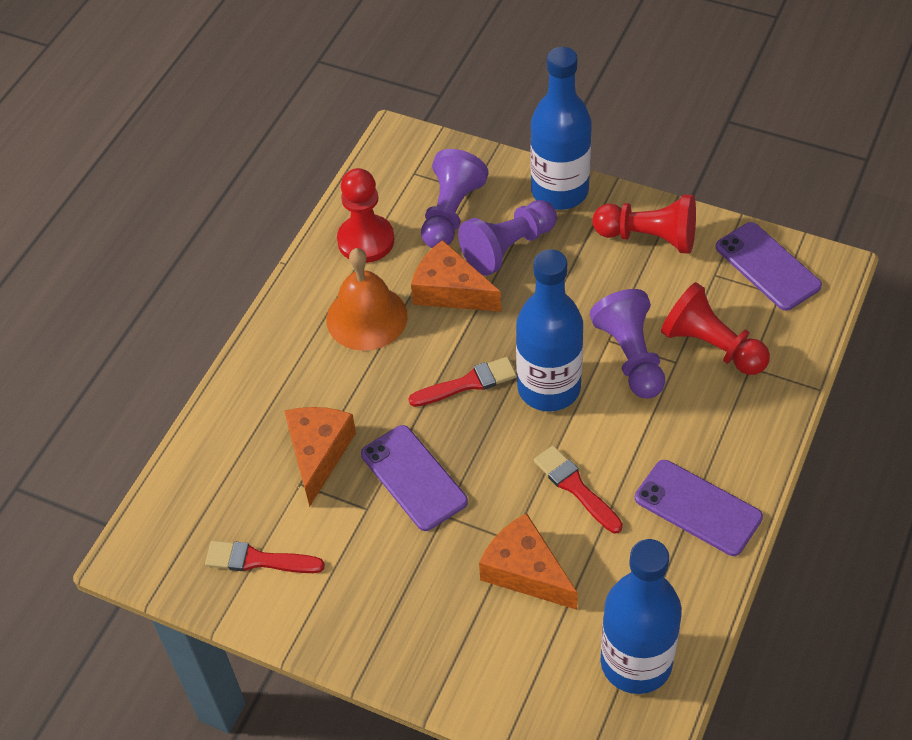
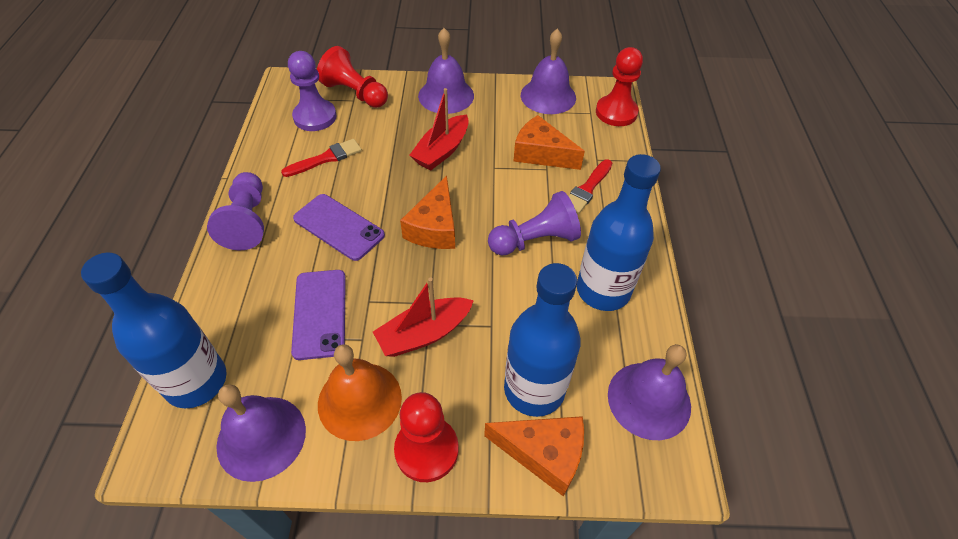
purple bell: none = 0 -> [216,384,306,482] [418,28,474,114] [521,29,576,114] [608,344,691,440] = 4
purple phone: [361,425,468,531] [635,460,763,556] [716,222,822,311] = 3 -> [291,270,346,360] [293,194,385,261] = 2
red boat: none = 0 -> [373,278,474,357] [409,88,469,170] = 2
red brush: [205,541,325,573] [408,357,517,407] [534,446,623,533] = 3 -> [281,139,362,177] [569,159,612,214] = 2

